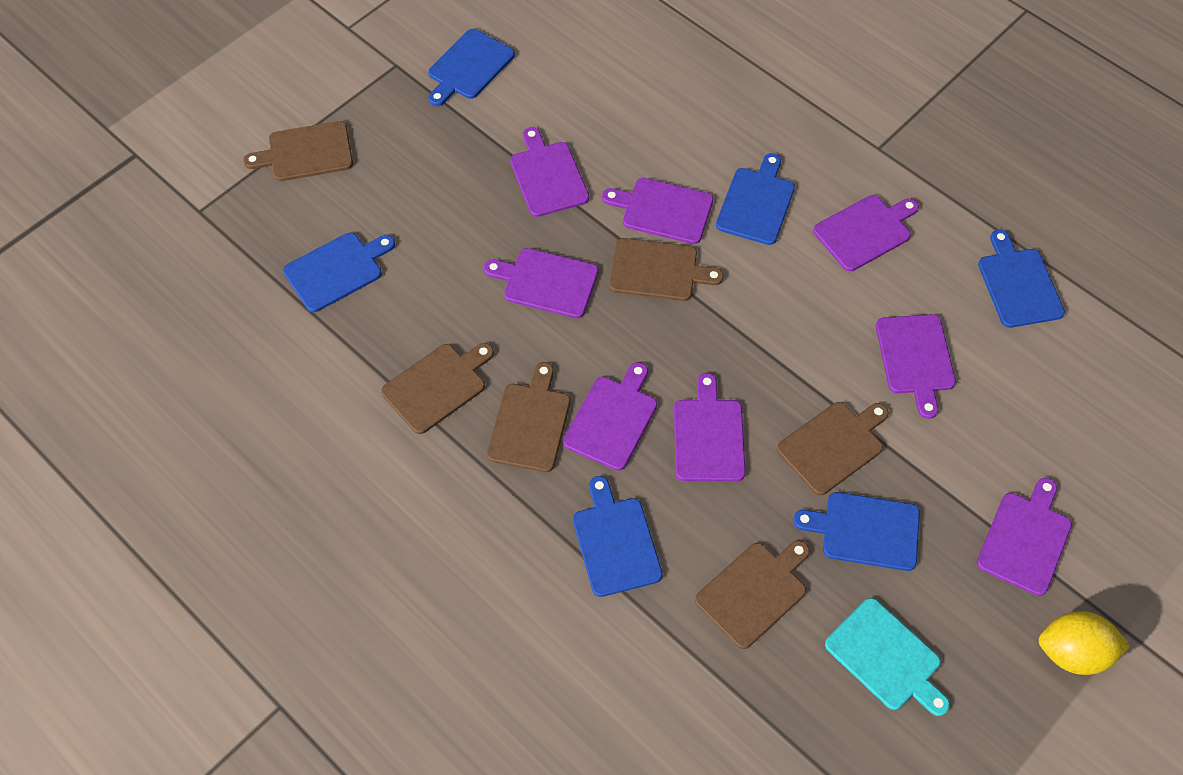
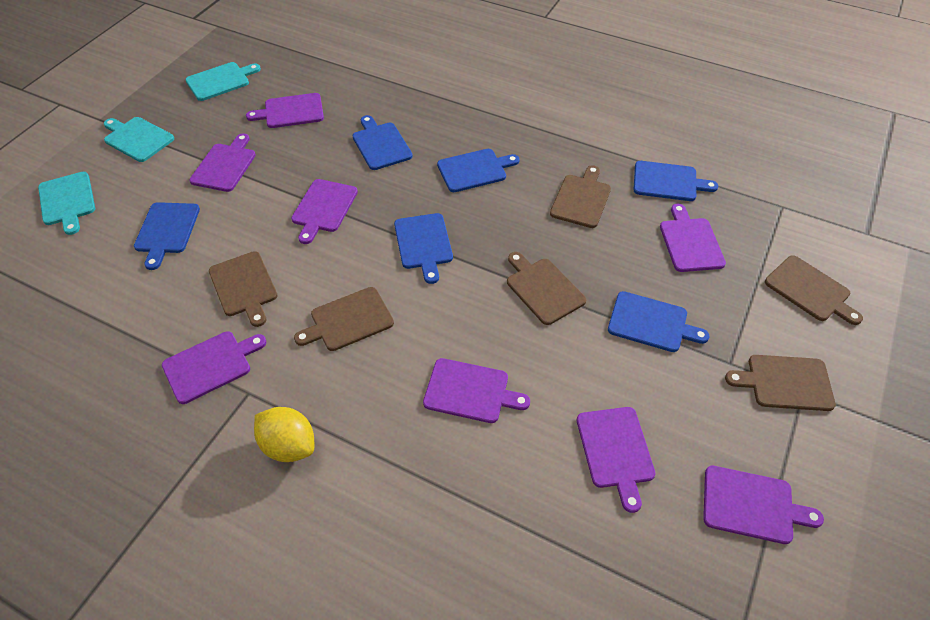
turquoise cutting board: [825,598,950,716] = 1 -> [38,172,95,235] [104,117,174,162] [185,62,261,101] = 3

